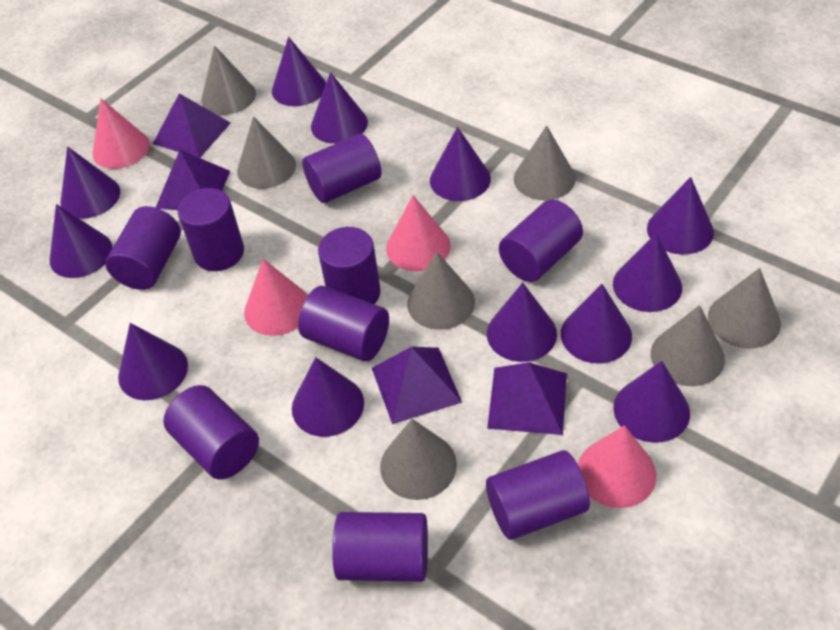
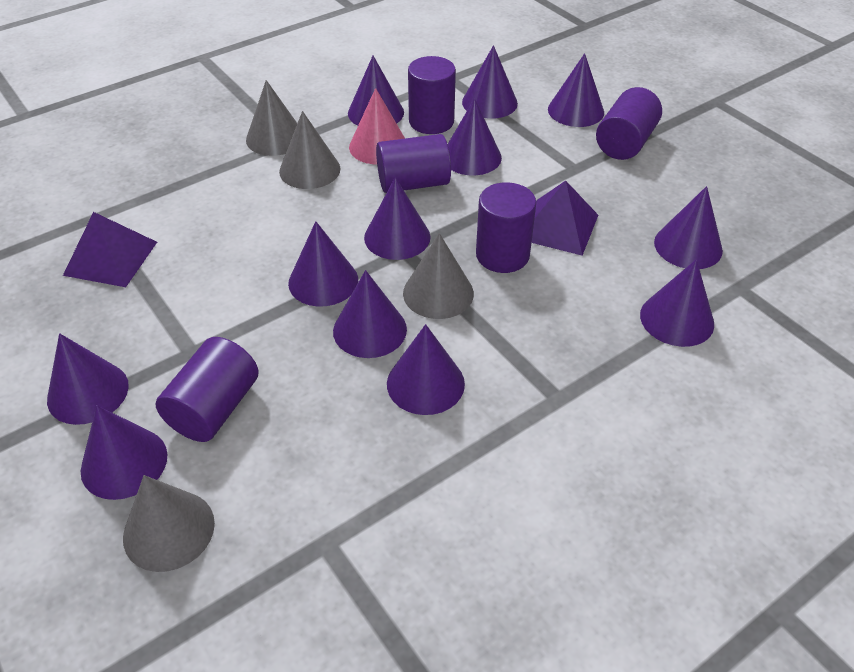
grey cone: [201,45,256,115] [237,116,296,189] [380,419,457,500] [407,252,475,330] [514,125,576,200] [651,305,725,386] [708,268,781,349] = 7 -> [123,475,215,572] [246,80,297,156] [279,111,341,189] [403,233,474,319] = 4
pink cone: [92,99,150,169] [244,259,308,336] [386,195,451,271] [578,425,656,508] = 4 -> [349,88,405,164] = 1
purple cylinder: [105,206,181,290] [163,385,259,479] [178,188,244,271] [298,286,389,361] [302,134,381,203] [318,227,381,304] [332,512,428,582] [486,450,590,540] [499,200,583,282] = 9 -> [155,337,259,442] [376,134,451,193] [408,56,456,134] [476,182,536,273] [596,87,662,160] = 5
purple pyramid: [153,93,231,158] [156,150,230,210] [372,347,462,424] [487,362,567,435] = 4 -> [63,212,157,287] [532,181,598,256] = 2

